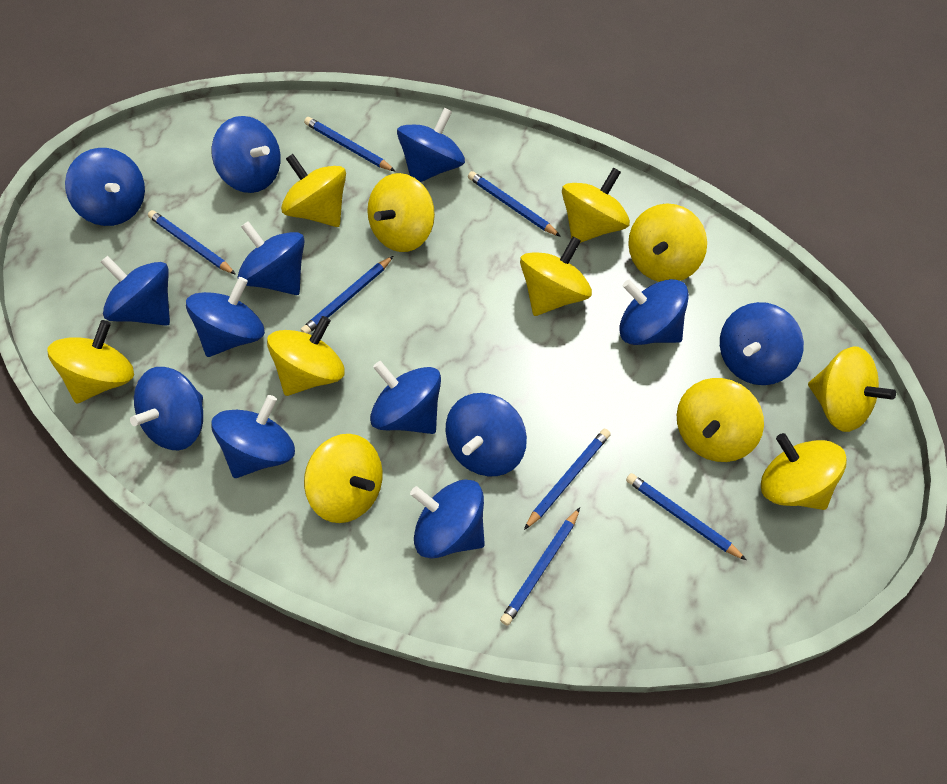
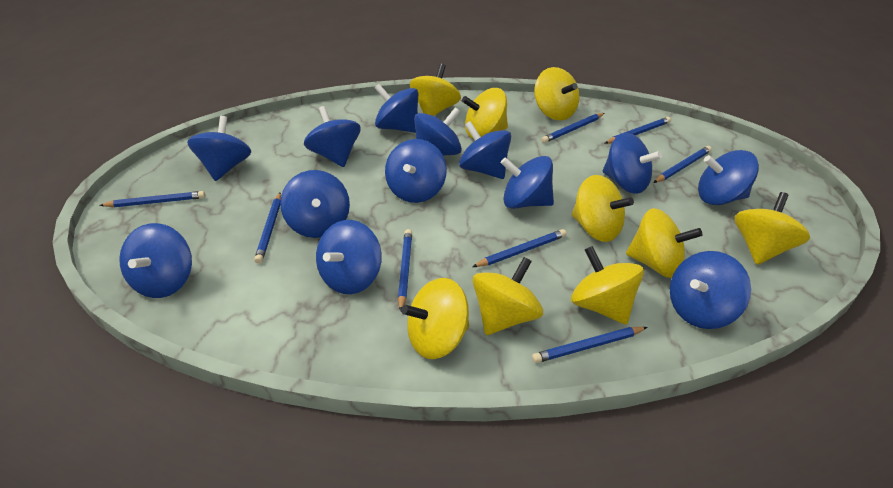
blue pencil: [148,210,236,275] [301,256,393,334] [304,117,395,171] [468,171,561,237] [500,507,580,626] [524,429,611,530] [626,473,746,560] = 7 -> [99,191,205,207] [254,193,281,264] [398,229,412,311] [472,229,567,267] [532,327,648,363] [541,113,605,143] [604,117,671,144] [653,146,712,183] = 8
yellow spinning top: [48,320,134,404] [267,316,345,396] [281,154,346,227] [304,434,383,523] [367,173,435,252] [520,236,592,316] [562,167,630,243] [628,203,707,282] [677,378,764,462] [761,433,847,510] [808,346,896,432] = 11 -> [401,278,469,359] [410,64,461,116] [462,88,508,138] [472,257,543,335] [534,67,580,120] [571,246,644,325] [572,175,634,242] [626,208,702,278] [735,192,810,265] = 9

